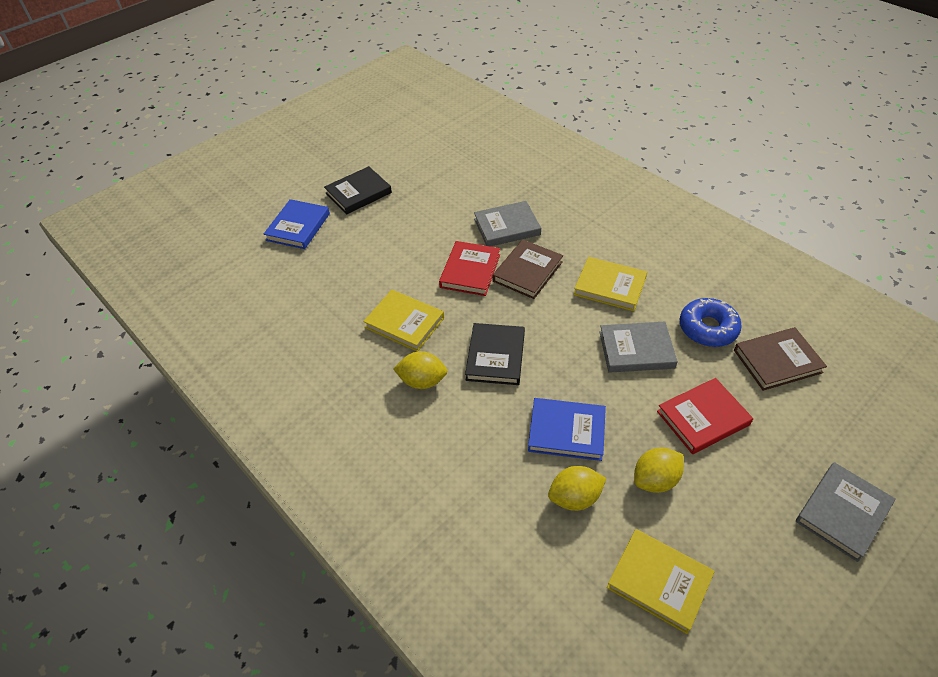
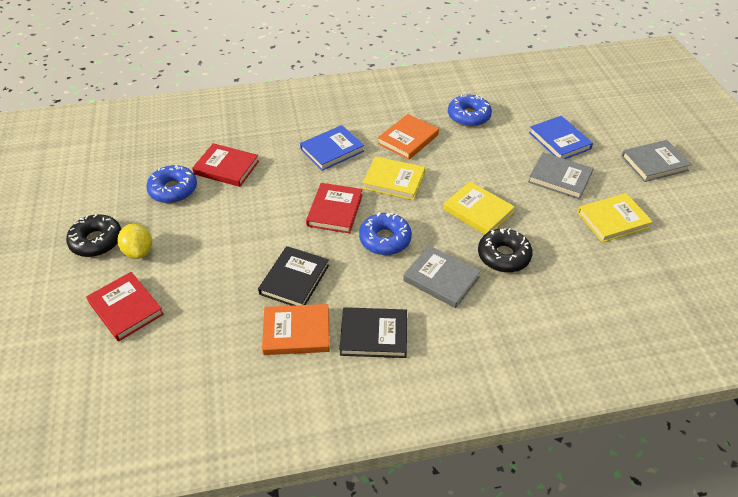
black donut: none = 0 -> [66,214,121,257] [478,228,533,273] = 2
blue donut: [680,298,742,347] = 1 -> [146,165,197,203] [359,212,412,255] [448,95,492,127] = 3
brown book: [493,239,563,299] [734,327,827,391] = 2 -> none = 0
orange book: none = 0 -> [262,304,330,355] [378,114,439,160] = 2
red book: [439,241,500,296] [657,378,753,454] = 2 -> [86,272,164,342] [192,143,259,187] [306,183,362,233] = 3
yellow lemon: [393,351,448,389] [548,466,606,511] [634,447,684,493] = 3 -> [118,223,152,259] = 1

